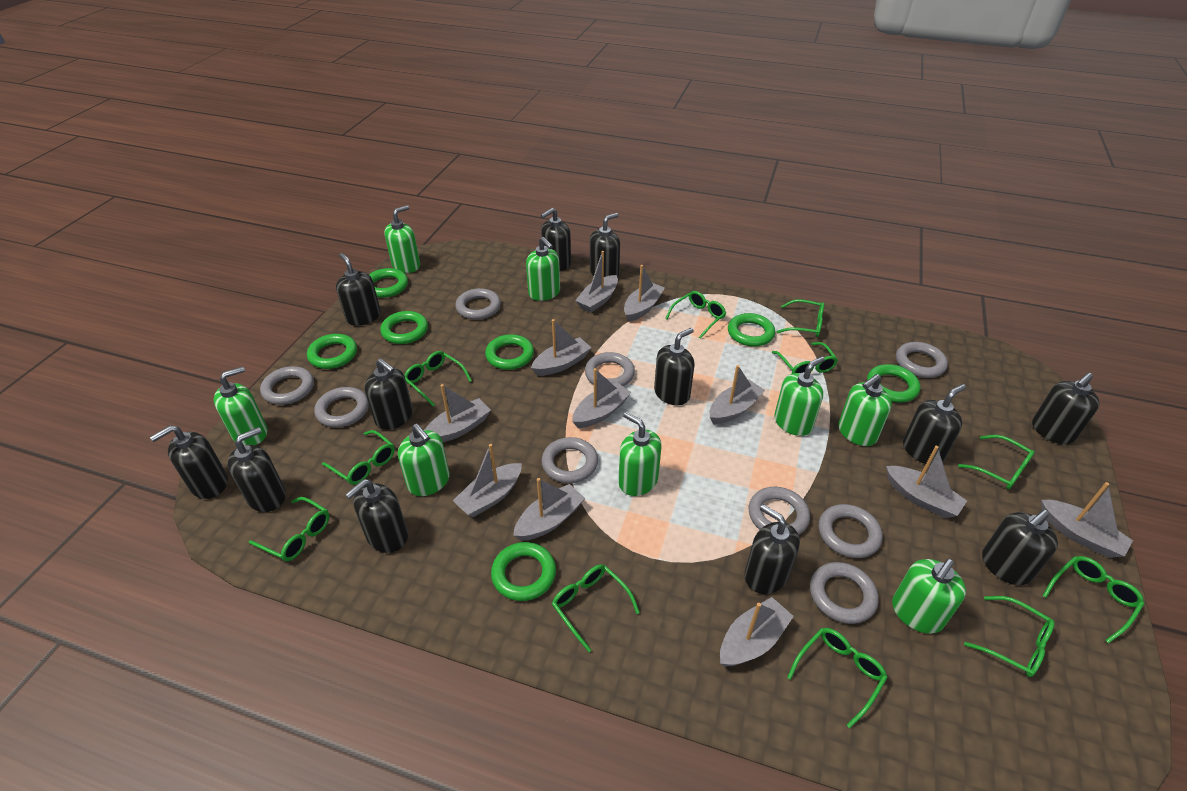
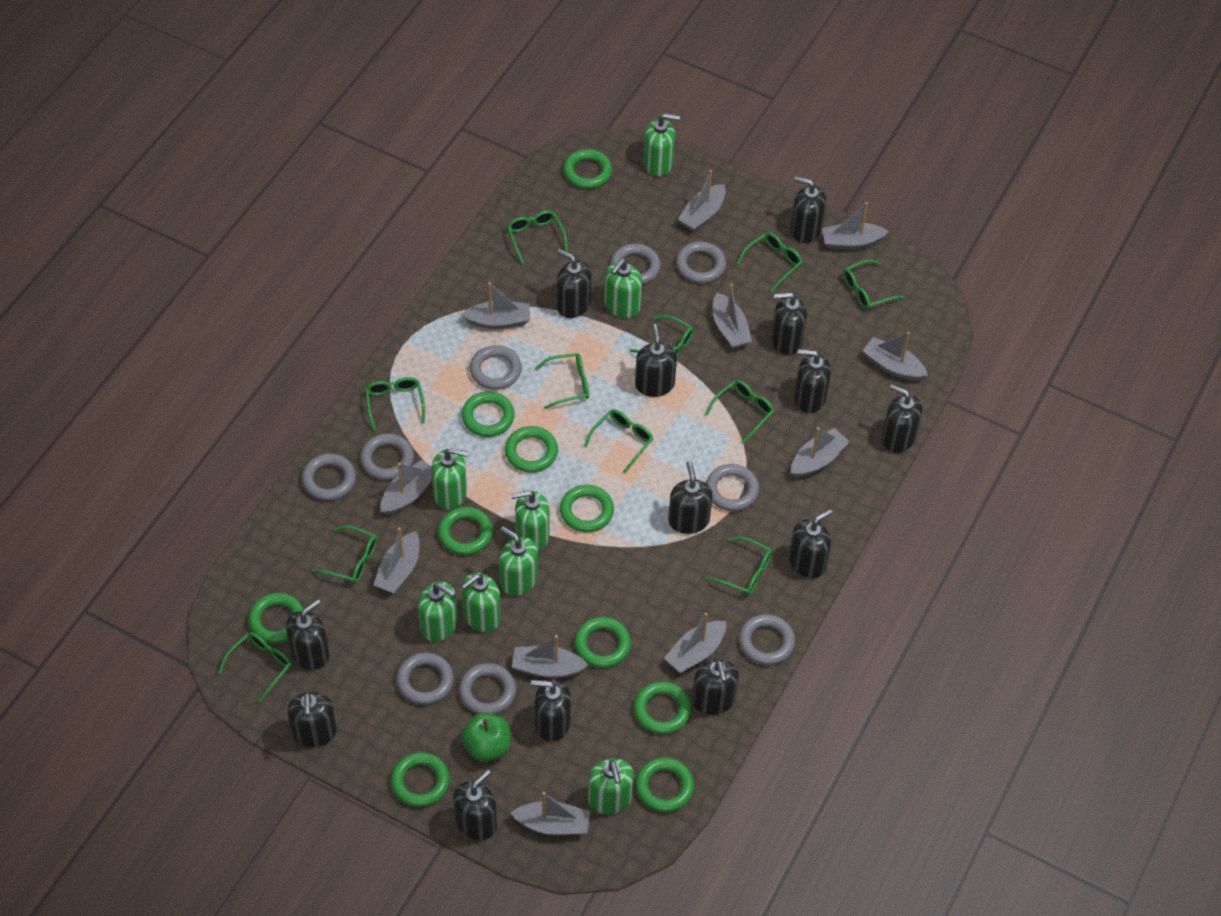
black soap dispenser: [150,425,228,499] [228,427,286,512] [336,253,381,326] [345,479,408,553] [365,358,413,430] [541,208,571,271] [590,213,620,277] [654,328,695,405] [745,504,800,594] [903,384,966,465] [982,510,1058,585] [1032,373,1099,444] = 12 -> [286,599,330,670] [287,692,337,747] [453,770,497,840] [531,679,571,742] [557,249,592,318] [635,324,677,397] [668,461,712,534] [692,660,739,715] [771,292,807,355] [789,509,833,578] [790,177,826,243] [794,349,831,413] [882,385,922,453] = 13
green apple: none = 0 -> [461,713,511,762] = 1
green ring: [307,334,357,369] [369,268,408,298] [380,311,428,344] [485,334,534,370] [491,542,556,601] [728,313,775,347] [867,364,920,402] = 7 -> [248,593,303,643] [391,752,450,807] [438,507,493,555] [462,391,515,437] [505,426,558,473] [560,485,614,532] [563,149,612,189] [575,617,631,668] [634,681,691,734] [636,757,694,812] = 10

